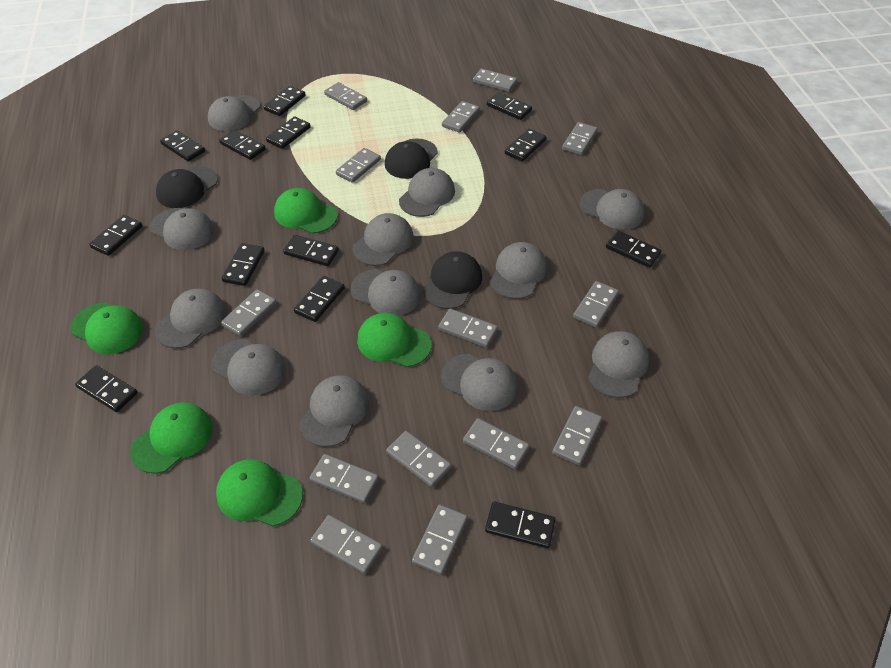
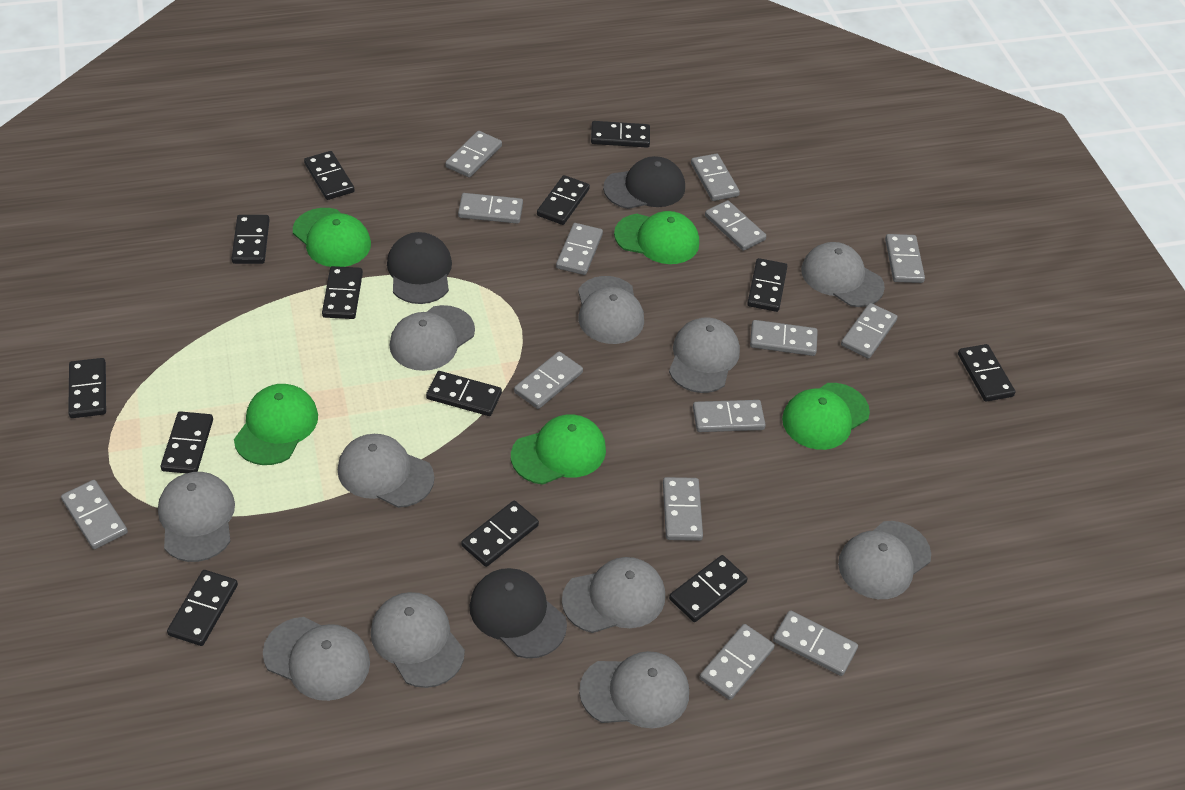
grey cap: [150,208,214,250] [155,289,226,348] [208,95,260,131] [211,339,286,396] [299,375,369,447] [350,269,421,316] [353,213,414,266] [399,168,455,217] [441,354,518,411] [490,242,547,299] [580,189,645,230] [588,331,650,398] = 12 -> [158,472,235,562] [263,617,370,701] [338,434,434,508] [371,592,465,688] [389,305,475,371] [562,557,665,633] [578,276,644,344] [579,651,689,728] [669,317,740,393] [801,242,885,307] [838,521,931,599] = 11

